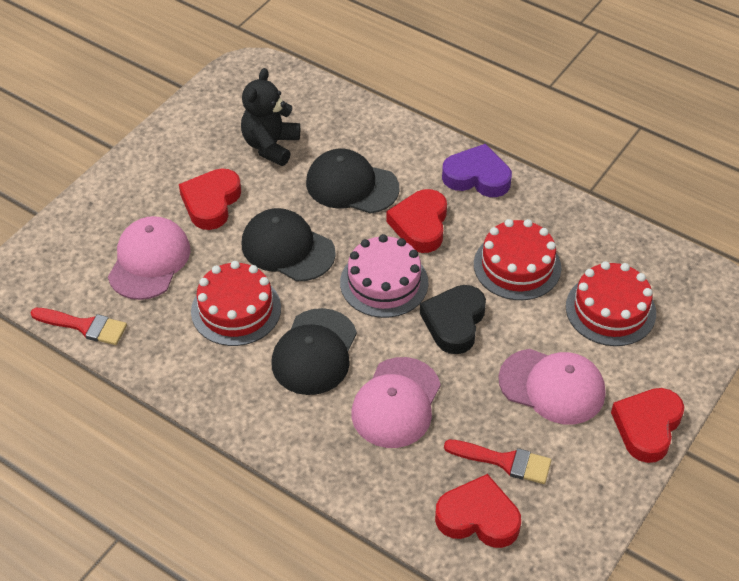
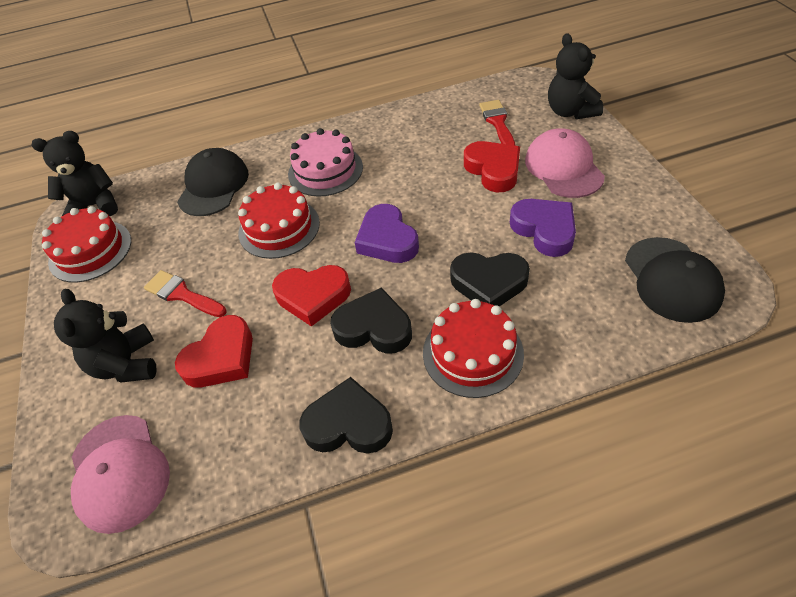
black cap: [242,208,336,281] [271,308,357,395] [306,149,400,214] = 3 -> [177,148,249,216] [625,237,725,323] = 2
black heart: [420,285,486,354] = 1 -> [299,377,393,454] [330,287,412,354] [450,252,530,306] = 3
black teddy bear: [241,68,300,166] = 1 -> [31,131,118,216] [54,289,157,382] [548,33,603,119] = 3
pink cap: [108,216,190,300] [351,357,441,448] [498,349,605,424] = 3 -> [71,415,170,534] [525,128,605,198] = 2
purple heart: [442,144,512,197] = 1 -> [355,204,419,263] [510,199,576,257] = 2
red heart: [179,168,241,230] [386,189,447,253] [435,474,521,548] [611,388,684,463] = 4 -> [175,315,253,388] [272,265,351,327] [464,141,520,192] = 3

